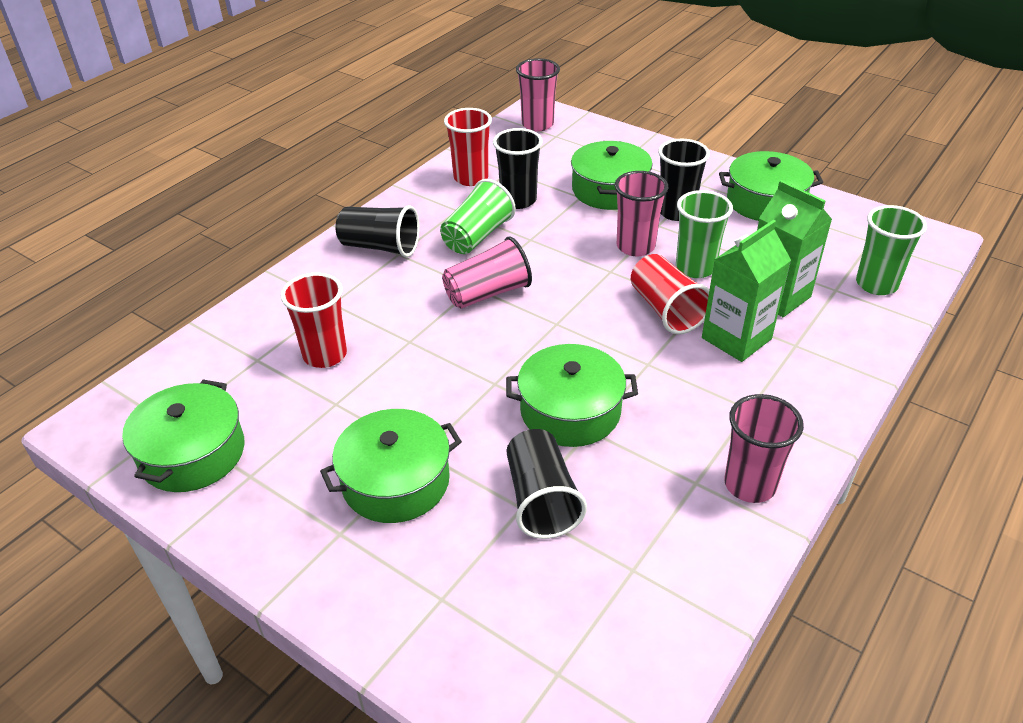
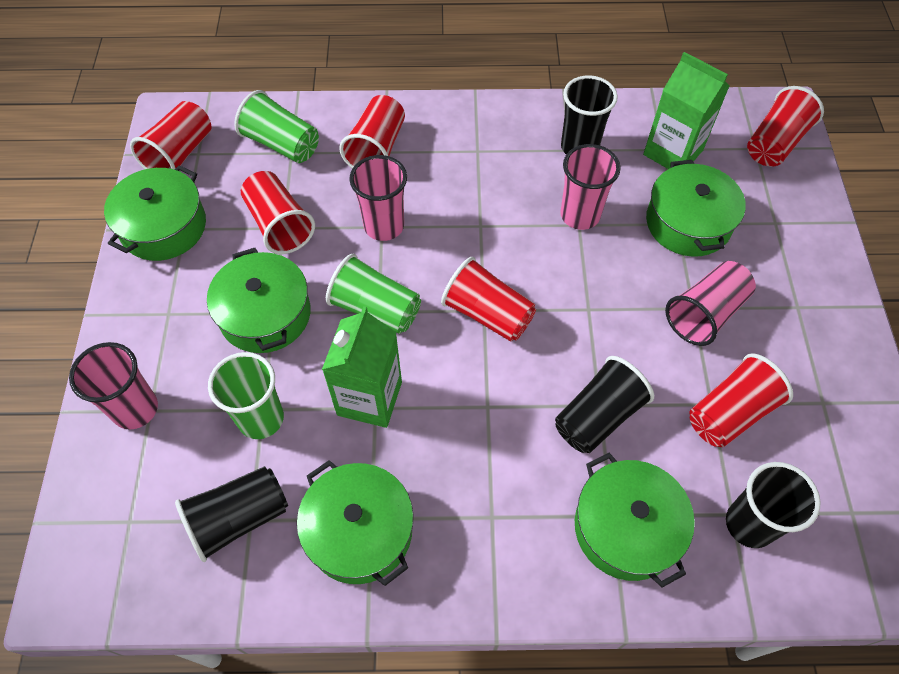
red cup: [281,273,347,368] [444,108,492,186] [631,254,709,334] = 3 -> [130,101,212,170] [241,171,315,254] [339,95,405,168] [441,257,536,342] [689,353,793,447] [747,86,824,166] = 6

